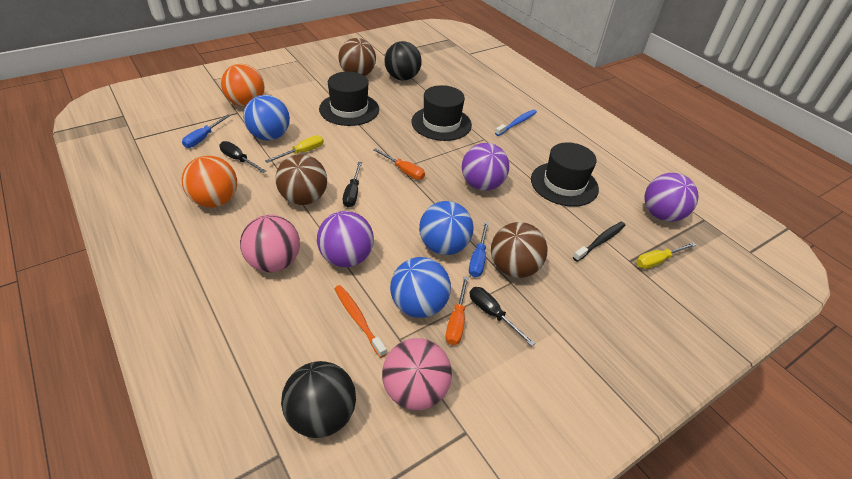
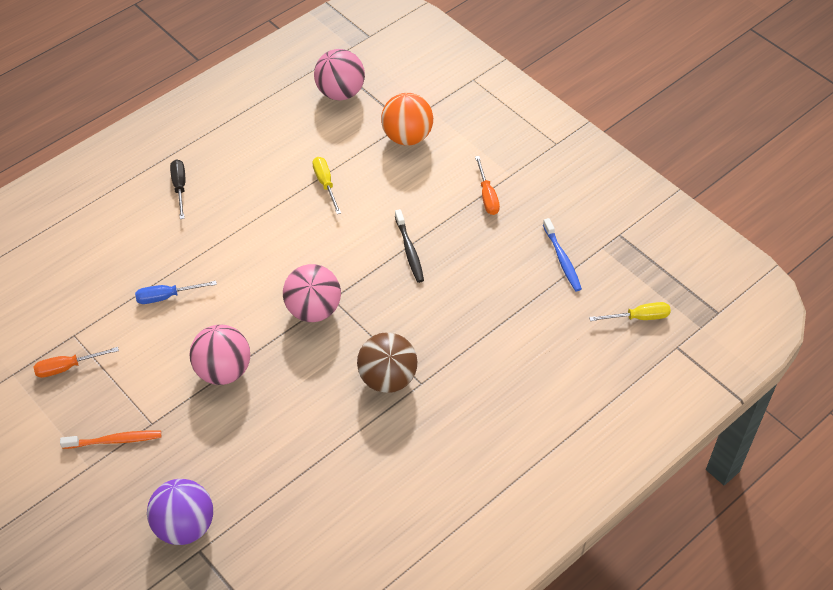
black ball: [281,361,356,438] [385,41,422,81] = 2 -> none = 0
black hat: [319,72,379,126] [411,85,472,141] [531,142,599,207] = 3 -> none = 0
black screwdriver: [219,141,266,173] [343,162,362,208] [469,287,535,346] = 3 -> [170,159,185,219] = 1
blue ball: [243,95,290,140] [390,257,451,318] [419,201,474,255] = 3 -> none = 0
blue screwdriver: [182,114,231,148] [469,222,489,277] = 2 -> [135,281,217,304] = 1
brown ball: [275,154,327,205] [339,38,376,76] [491,222,548,278] = 3 -> [357,332,417,393] = 1
orange ball: [182,155,237,208] [221,64,265,107] = 2 -> [381,93,433,146] = 1
pink ball: [240,215,300,272] [382,338,452,410] = 2 -> [190,325,250,385] [283,264,341,322] [314,49,365,100] = 3
purple ball: [317,211,374,267] [462,143,509,191] [645,173,698,222] = 3 -> [147,479,213,545] = 1

